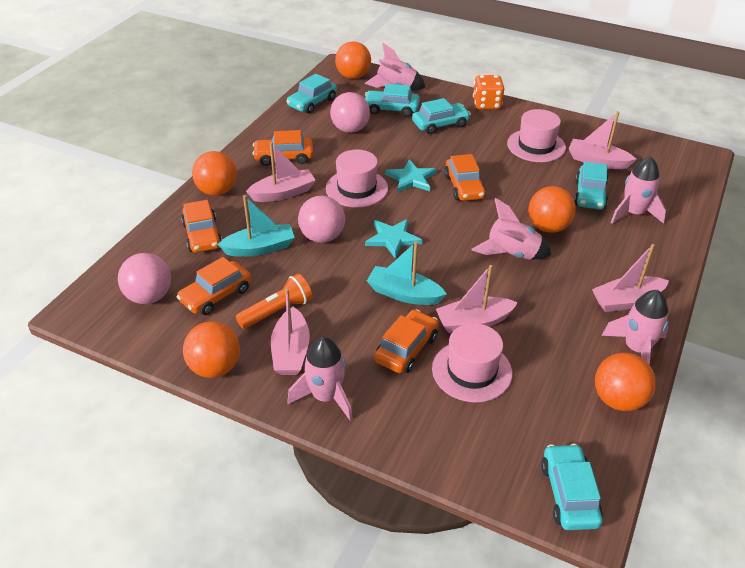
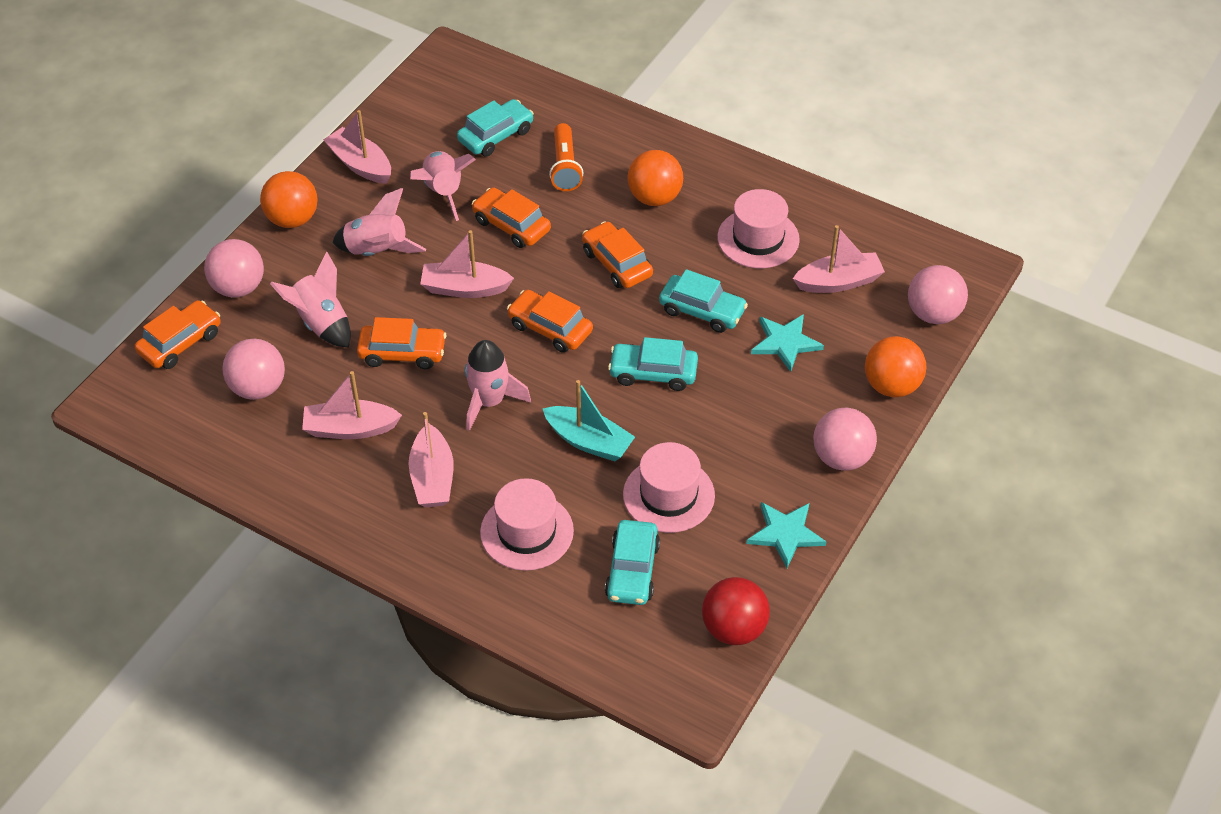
orange ball: [183,321,240,378] [192,151,237,196] [335,42,371,79] [528,186,576,233] [595,353,656,411] = 5 -> [260,171,318,228] [627,150,683,206] [865,336,927,397] = 3
orange dice: [473,75,504,110] = 1 -> none = 0
pink ball: [118,253,171,304] [298,196,345,243] [330,92,370,133] = 3 -> [204,239,264,298] [222,339,285,400] [813,408,877,471] [908,265,968,324] = 4
pink rocket: [287,337,353,421] [365,43,425,90] [471,198,552,260] [602,290,669,365] [611,157,666,224] = 5 -> [270,251,351,348] [332,188,426,256] [410,151,476,221] [465,340,531,431] = 4
red ball: none = 0 -> [702,577,770,645] = 1
turquoise boat: [217,195,295,257] [367,241,447,305] = 2 -> [543,380,635,461] = 1
turquoise car: [286,74,337,114] [365,84,420,117] [412,98,471,134] [541,444,603,530] [574,162,608,209] = 5 -> [457,99,534,157] [605,520,660,605] [608,337,698,391] [659,269,748,333] = 4

